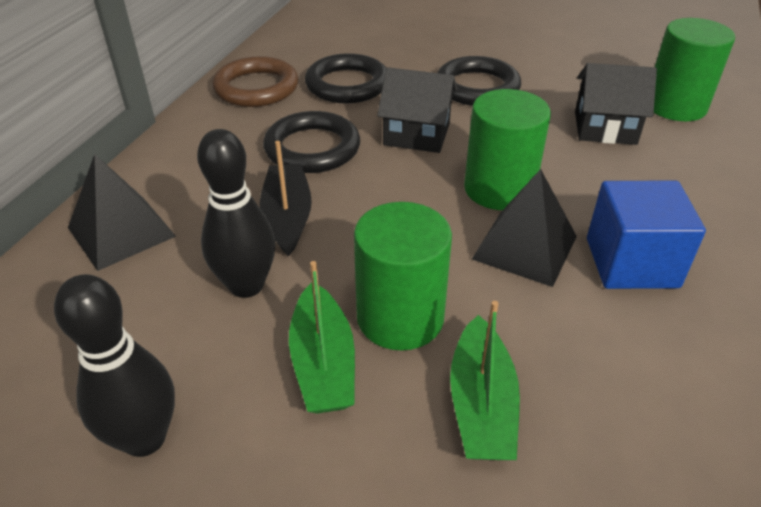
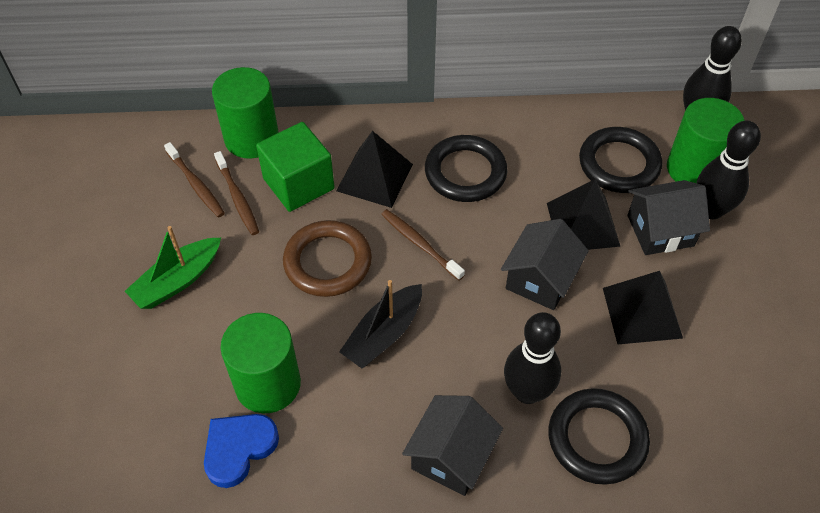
black bowling pin: [54,274,175,457] [197,129,276,298] = 2 -> [504,312,561,404] [683,26,742,110] [697,120,761,219] = 3
black house: [377,67,457,153] [575,63,657,145] = 2 -> [402,395,503,496] [501,219,589,310] [628,180,710,255] = 3
black pyramid: [68,154,176,271] [472,169,577,287] = 2 -> [336,131,413,208] [547,179,621,250] [603,271,683,344] = 3
blue cube: [587,180,706,289] = 1 -> none = 0
blue heart: none = 0 -> [204,414,279,488] = 1
brown toothbrush: none = 0 -> [164,142,225,217] [214,151,259,235] [381,209,465,280] = 3
green boat: [289,261,355,413] [450,301,520,460] = 2 -> [125,226,221,309] = 1
green cube: none = 0 -> [256,122,335,212] = 1

